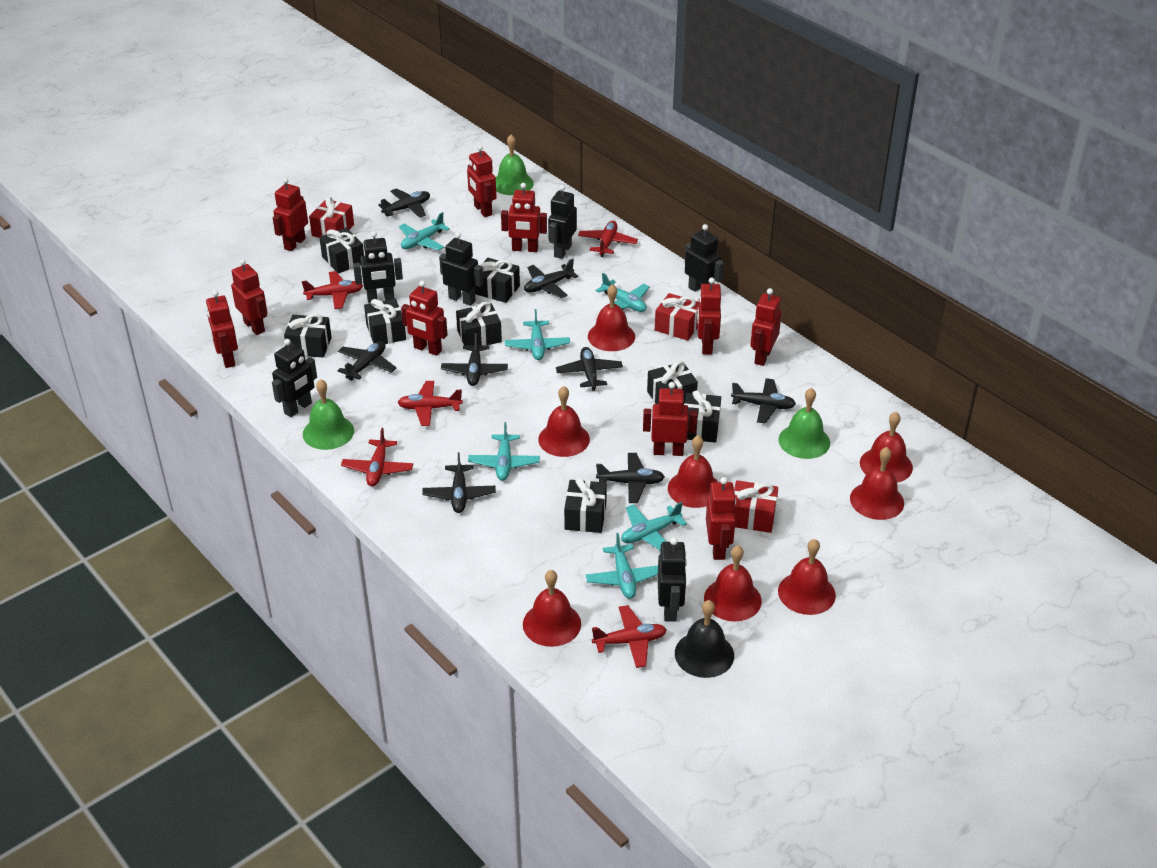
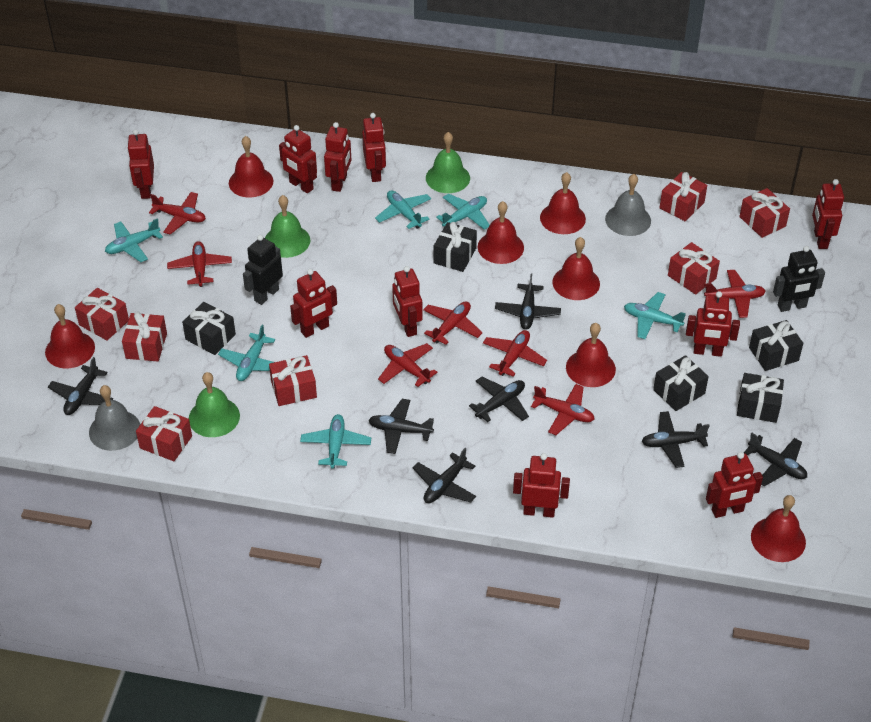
black bell: [675,600,734,678] = 1 -> none = 0
black gift: [284,314,332,358] [319,228,364,273] [364,299,406,344] [456,302,502,345] [475,258,520,303] [564,478,607,533] [647,361,698,404] [684,391,721,443] = 8 -> [182,302,236,355] [434,222,477,272] [653,355,709,411] [737,373,784,423] [749,320,803,371] = 5
black plane: [337,341,396,381] [378,188,430,218] [422,452,496,513] [441,333,508,386] [524,259,578,298] [556,347,623,391] [596,453,665,503] [731,378,796,424] = 8 -> [48,357,113,415] [368,399,434,454] [413,448,476,503] [469,377,529,422] [495,274,561,330] [641,411,710,468] [744,433,807,486] = 7
black robot: [272,339,317,417] [353,231,403,303] [439,232,484,306] [548,185,577,259] [657,538,687,621] [685,224,724,292] = 6 -> [243,235,283,305] [773,246,825,312] = 2
grey bell: none = 0 -> [89,385,140,451] [605,174,651,236] = 2
red bell: [523,570,581,647] [538,386,590,457] [588,284,635,351] [668,435,718,508] [704,545,762,621] [778,539,836,615] [850,447,904,520] [860,412,913,483] = 8 -> [45,304,95,368] [229,136,273,197] [478,201,524,264] [540,172,586,234] [553,237,600,300] [566,323,616,387] [751,495,806,562] = 7
red gift: [309,197,354,238] [655,293,698,341] [734,480,778,533] = 3 -> [75,288,129,341] [122,312,167,362] [136,406,192,461] [269,355,317,406] [659,172,707,221] [668,242,720,295] [739,188,790,238] = 7
red plane: [302,271,363,309] [341,428,413,487] [398,381,463,426] [578,221,638,257] [592,605,667,668] = 5 -> [149,192,206,235] [167,241,232,287] [378,343,438,387] [423,301,483,345] [483,330,547,377] [531,384,595,435] [704,270,766,318] = 7

